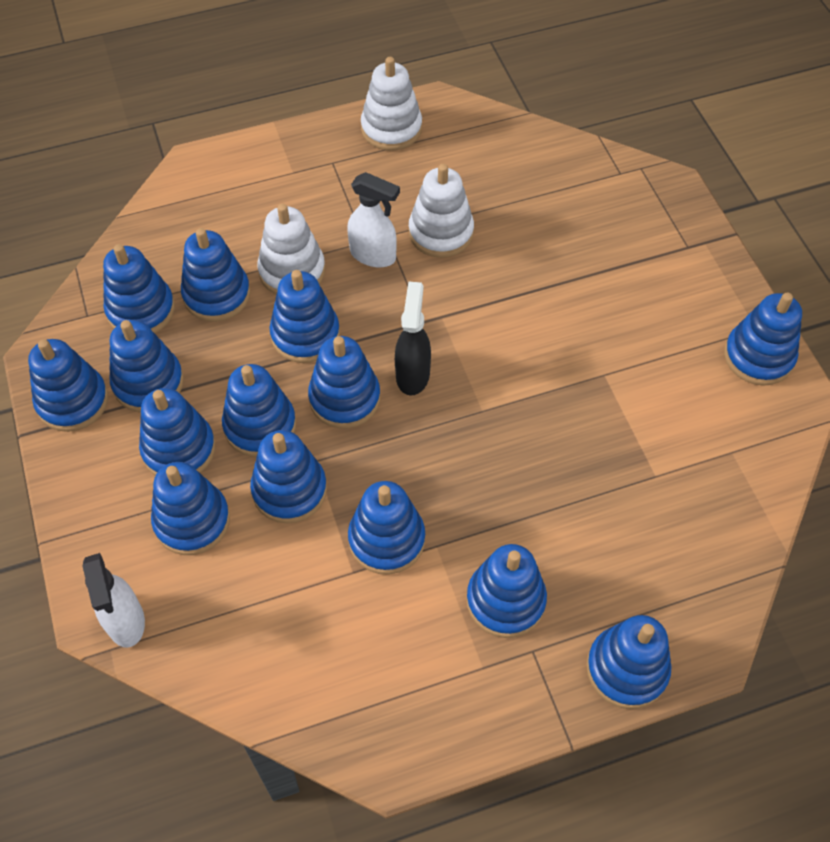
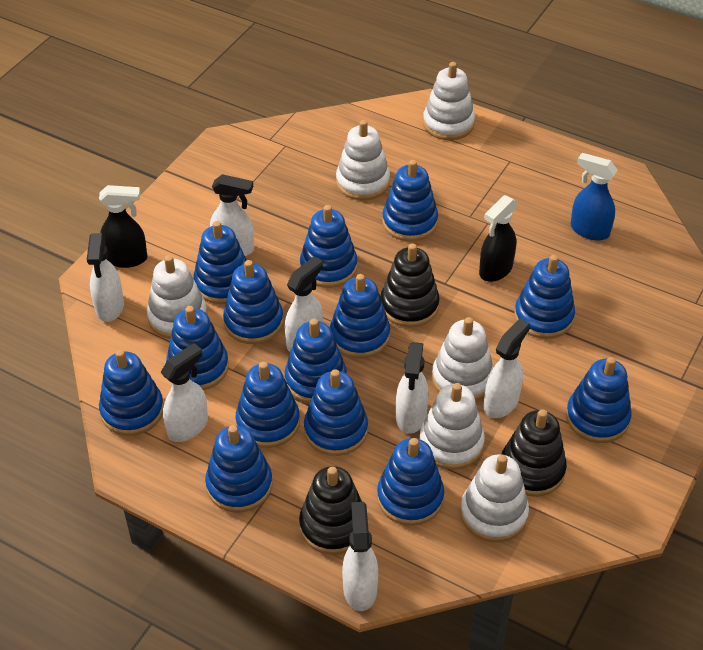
black spray bottle: [395,281,431,395] = 1 -> [99,185,147,268] [479,195,518,282] = 2
black stacking toy: none = 0 -> [299,466,362,555] [380,243,440,327] [502,409,567,497] = 3
blue spray bottle: none = 0 -> [571,153,618,241] = 1
white spray bottle: [82,553,145,648] [347,172,400,267] = 2 -> [87,233,124,322] [161,343,208,442] [210,174,254,256] [285,257,323,352] [342,502,378,611] [396,342,429,434] [484,318,530,418] = 7
white stacking toy: [257,204,325,294] [361,57,422,150] [409,164,474,258] = 3 -> [147,255,207,339] [336,120,390,200] [420,383,485,470] [423,62,475,140] [432,317,493,401] [460,454,529,542] = 6

